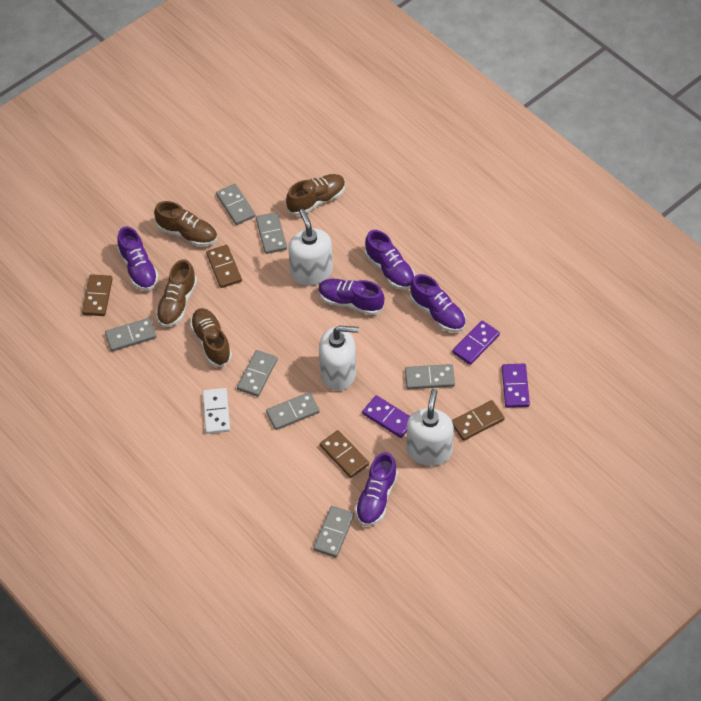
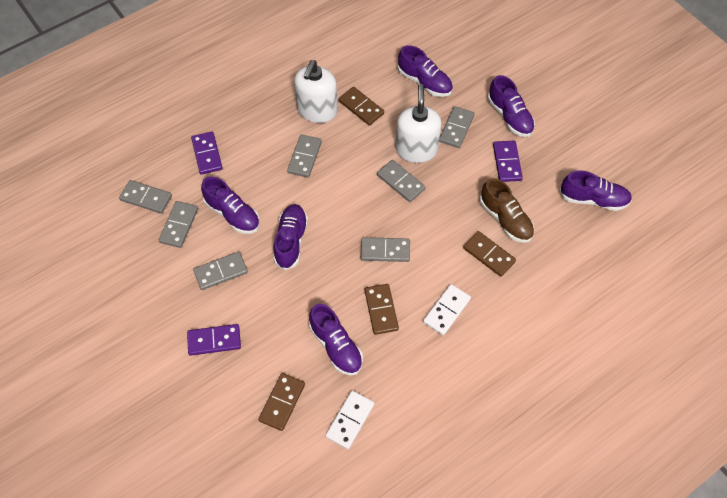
brown shoe: [154,201,217,246] [156,260,197,327] [190,308,232,367] [286,174,346,216] = 4 -> [480,178,534,243] = 1
purple shoe: [117,226,159,291] [318,279,385,315] [355,452,398,526] [365,230,415,290] [410,274,466,332] = 5 -> [201,177,260,234] [273,204,308,270] [309,304,363,376] [398,45,453,97] [488,75,535,137] [559,170,632,211] = 6
white domino: [203,388,230,434] = 1 -> [325,391,374,449] [423,284,471,336] = 2
white soap dispenser: [288,209,333,285] [319,326,359,391] [407,389,454,466] = 3 -> [294,60,338,123] [396,84,442,163] = 2

